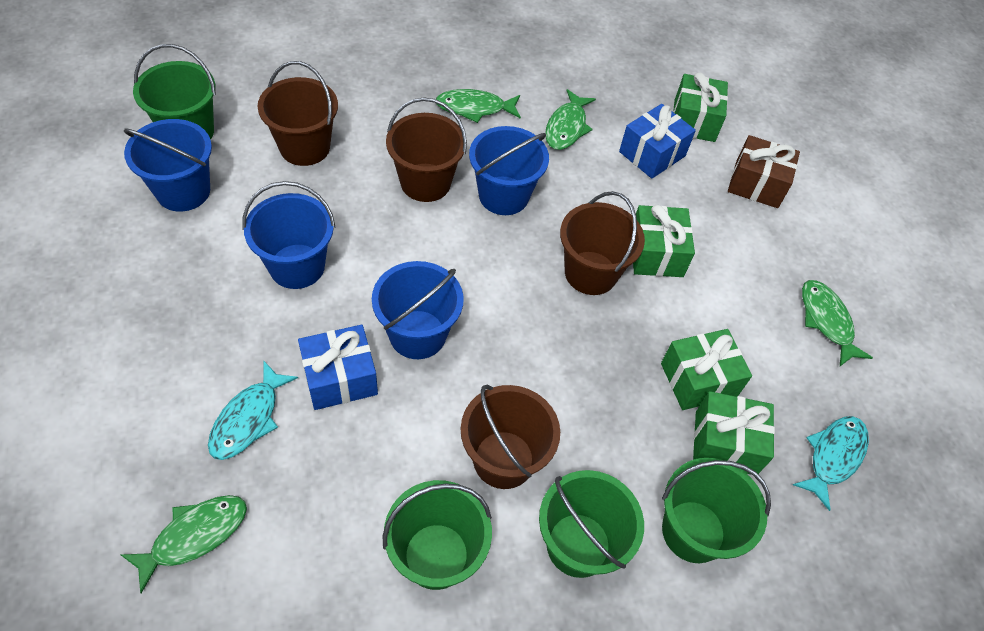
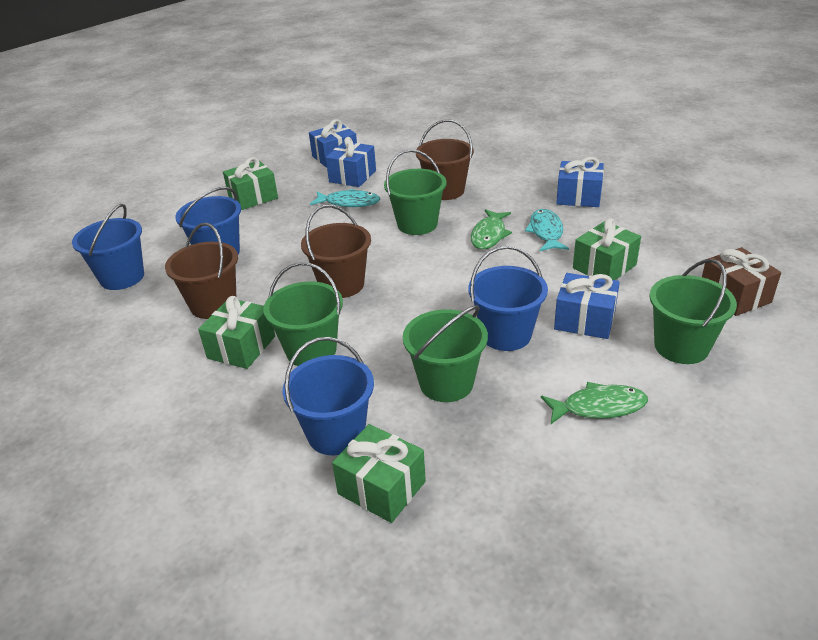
blue gift: [298,325,378,410] [619,104,696,179] = 2 -> [309,119,357,168] [326,137,376,187] [554,273,620,339] [556,157,604,207] = 4
brown bucket: [258,61,338,166] [386,98,467,202] [461,384,560,489] [560,191,645,295] = 4 -> [165,223,238,319] [301,204,371,298] [416,119,474,200] = 3
green fish: [121,495,247,593] [436,89,521,123] [545,89,596,150] [802,280,873,366] = 4 -> [471,209,512,249] [541,382,648,424] = 2

